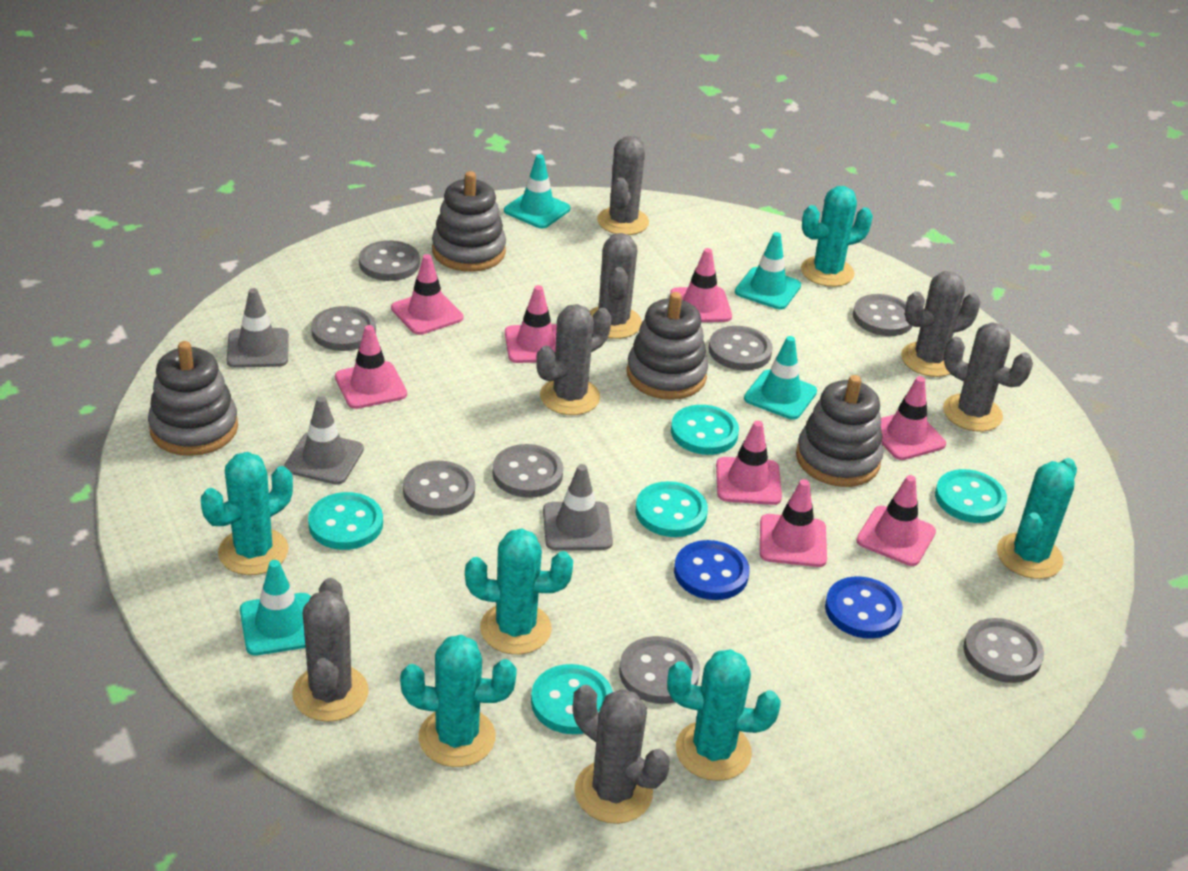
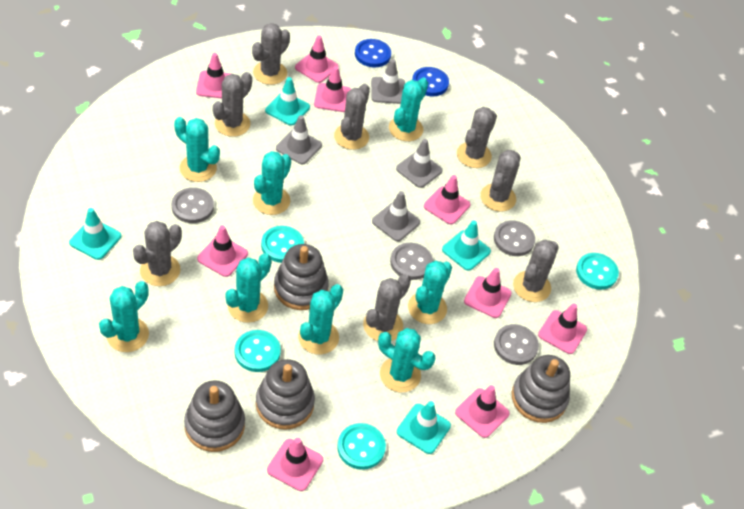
grey button: [311,306,376,351] [359,240,420,281] [403,461,475,516] [492,444,563,498] [619,636,700,704] [709,326,773,370] [853,294,913,336] [963,618,1044,683] = 8 -> [172,188,214,223] [390,243,433,280] [494,221,535,256] [494,324,539,365] = 4
grey cactus: [292,578,369,722] [536,304,611,415] [573,685,670,824] [589,233,642,339] [597,136,649,235] [901,271,980,377] [943,322,1033,432] = 7 -> [133,221,182,286] [213,72,252,137] [252,23,290,85] [334,84,370,150] [363,274,411,341] [457,107,497,168] [480,150,521,212] [513,240,559,302] = 8
grey traffic cone: [227,288,289,368] [284,396,364,485] [543,464,613,550] = 3 -> [276,115,322,164] [371,59,405,104] [372,191,420,241] [396,139,442,188] = 4
pink traffic cone: [335,325,407,409] [391,254,463,335] [505,285,557,363] [670,248,732,322] [716,421,782,505] [760,479,827,567] [856,475,936,566] [881,376,946,460] = 8 -> [196,53,231,99] [197,225,248,277] [267,438,323,491] [295,35,338,83] [314,66,351,112] [424,175,470,224] [455,385,510,438] [464,268,512,318] [538,303,587,354] = 9
turquoise button: [308,492,383,550] [531,664,613,734] [636,481,708,537] [671,405,739,455] [935,469,1007,523] = 5 -> [235,330,281,372] [261,226,304,263] [337,423,386,470] [576,253,619,290] = 4
turquoise cactus: [201,452,293,575] [400,635,517,767] [465,529,573,654] [667,649,781,781] [801,186,873,287] [997,458,1077,579] = 6 -> [99,281,149,352] [174,117,220,182] [225,253,271,323] [253,151,291,215] [298,284,343,354] [378,328,436,392] [389,78,428,141] [408,261,452,324] = 8

